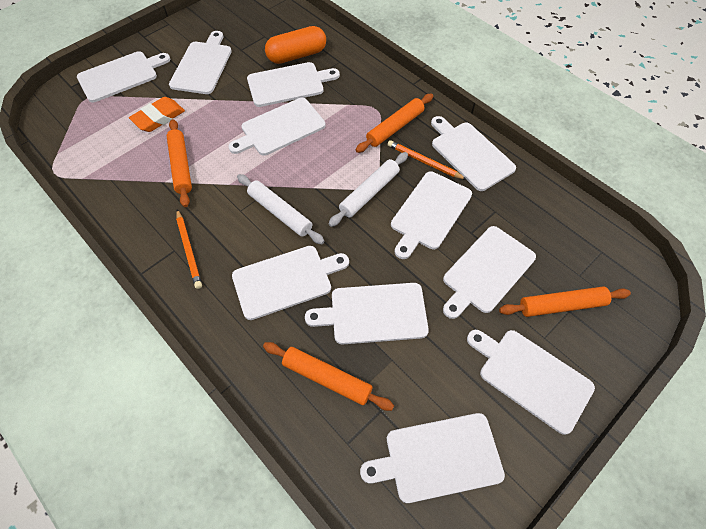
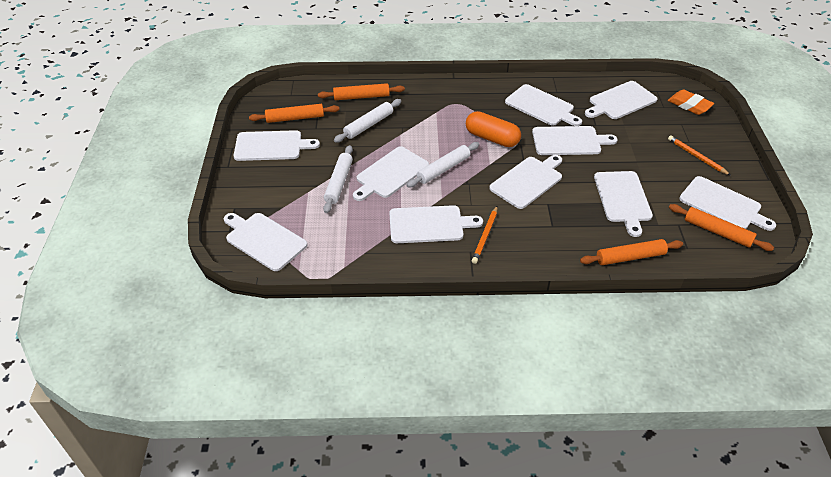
white cutting board: [77,51,170,102] [169,31,232,94] [228,98,326,156] [232,246,349,320] [247,62,340,107] [305,283,429,345] [360,413,505,503] [391,171,472,259] [431,116,516,191] [443,226,536,319] [467,330,595,435] = 11 -> [224,213,307,271] [233,130,320,161] [353,146,429,201] [389,205,483,243] [489,155,562,209] [505,84,582,126] [532,126,618,155] [585,81,657,119] [594,171,653,237] [679,176,776,231] = 10
white rolling pin: [237,174,325,244] [328,152,408,227] = 2 -> [323,145,353,213] [334,99,401,143] [406,142,479,188] = 3

